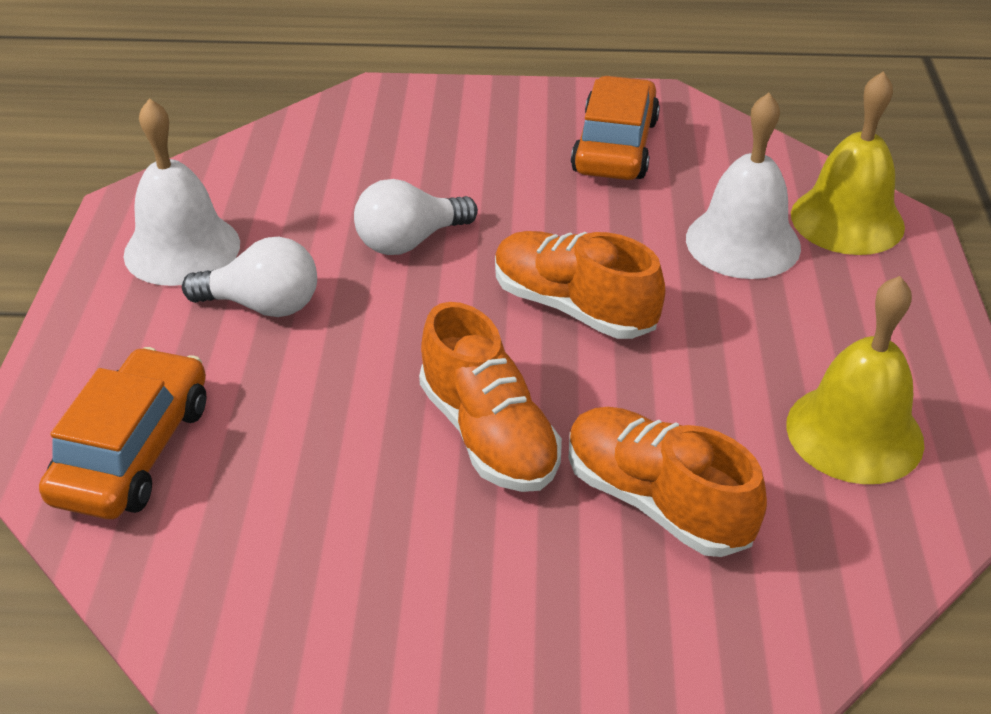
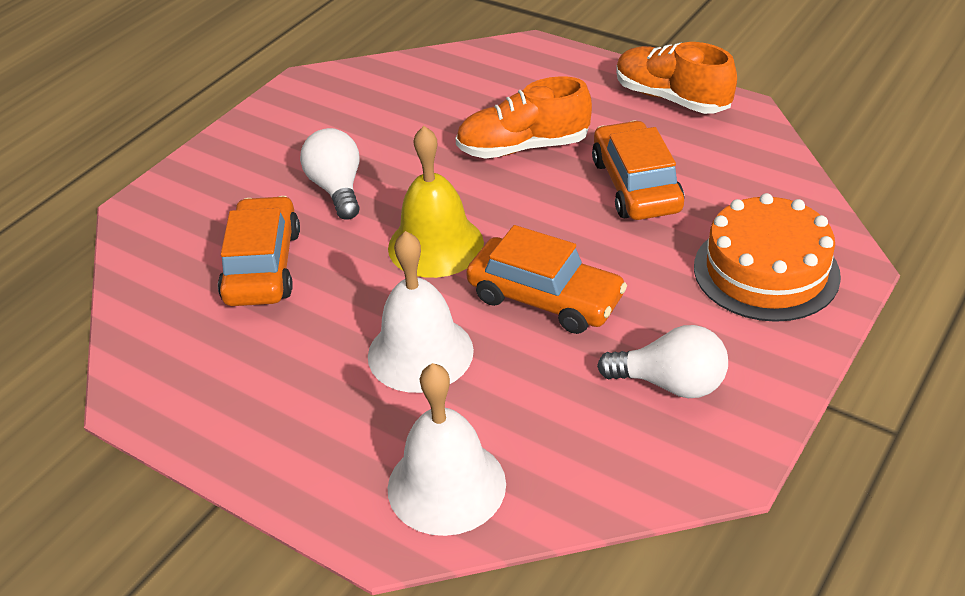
orange cake: none = 0 -> [694,193,841,322] = 1
orange car: [39,347,206,519] [571,76,660,180] = 2 -> [218,196,300,306] [466,225,627,334] [592,120,684,220] = 3
orange shoe: [419,302,562,492] [495,231,665,339] [569,407,767,557] = 3 -> [455,76,592,159] [616,42,737,114] = 2
yellow bell: [786,276,924,484] [791,71,905,255] = 2 -> [388,126,484,278] = 1

